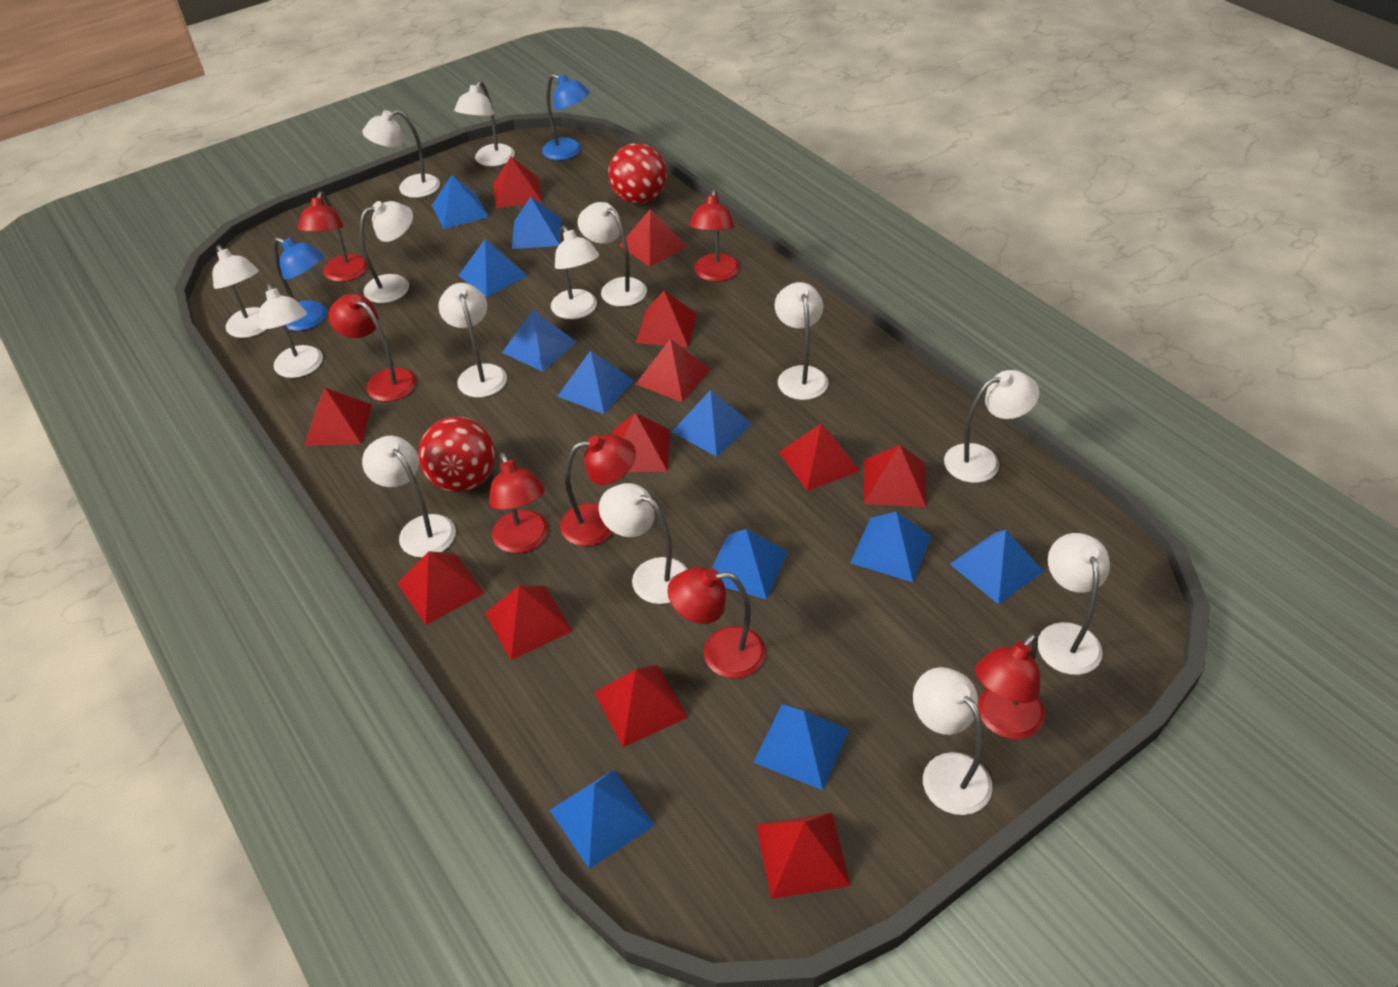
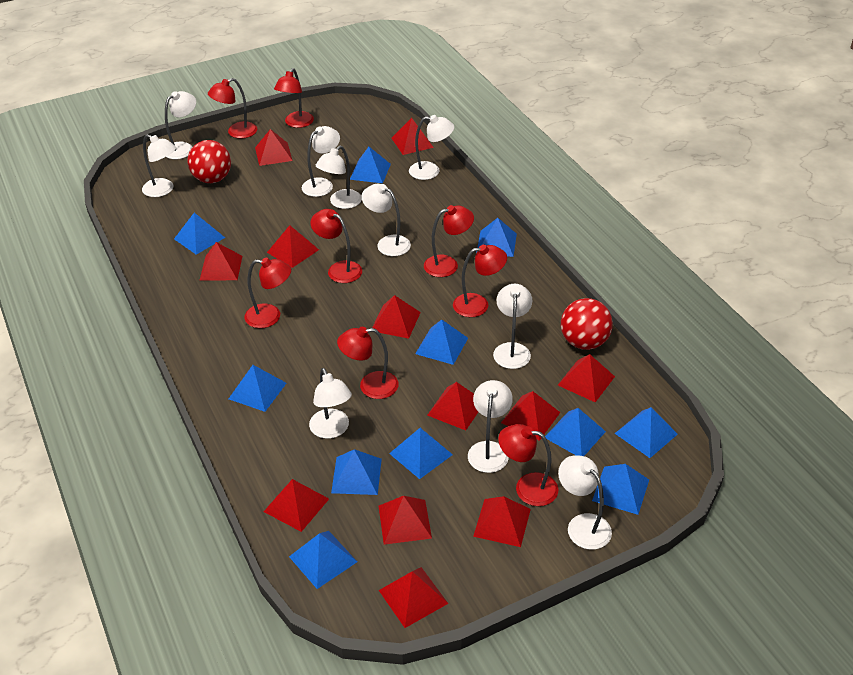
blue lamp: [273,237,327,331] [542,74,590,160] = 2 -> none = 0
red lamp: [298,191,368,282] [328,293,417,402] [489,452,548,553] [560,434,636,546] [667,567,766,678] [689,189,739,282] [975,633,1045,739] = 7 -> [208,78,257,139] [244,258,291,328] [274,68,314,128] [311,209,362,283] [337,327,399,399] [424,205,474,277] [453,245,507,317] [498,424,558,506] = 8
white lamp: [212,245,267,338] [259,284,323,378] [360,201,413,303] [362,110,440,198] [362,436,456,557] [438,283,507,398] [454,81,515,166] [551,226,599,319] [578,202,647,307] [599,483,688,604] [775,282,828,400] [913,667,993,815] [944,370,1039,483] [1038,533,1110,675] = 14 -> [142,134,176,197] [165,91,196,159] [302,126,340,197] [309,368,352,439] [316,146,362,209] [362,184,411,256] [409,115,454,180] [468,380,513,473] [493,284,532,369] [558,455,612,550] = 10

